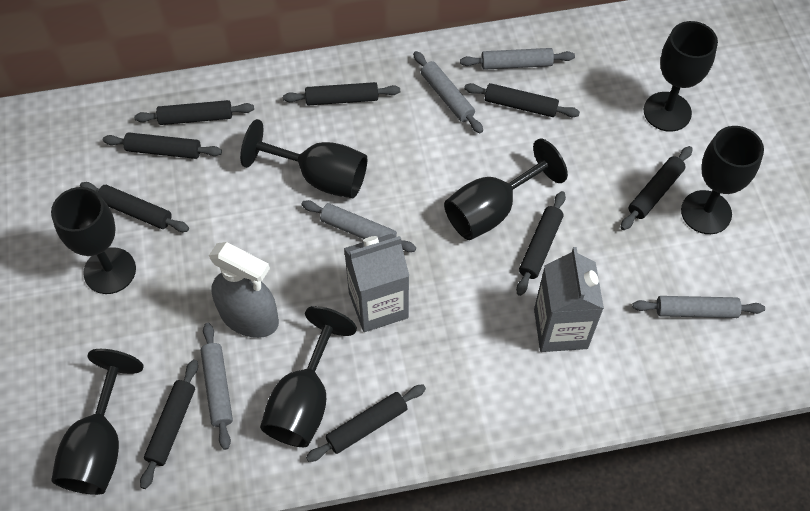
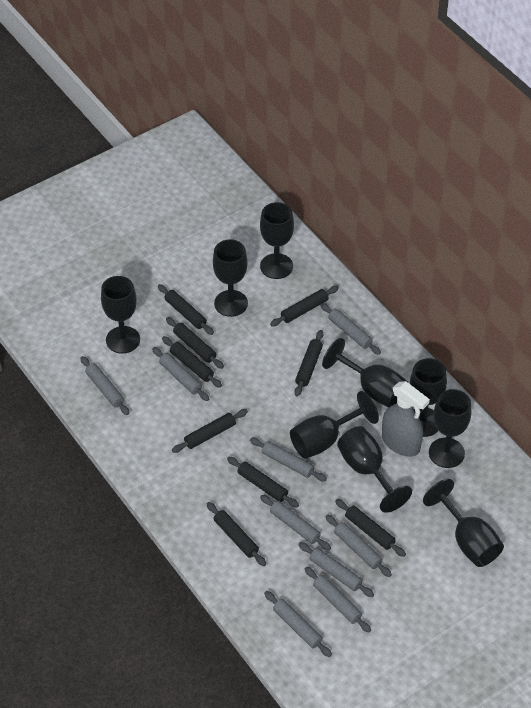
black goblet: [51,187,136,294] [51,349,143,495] [240,119,367,198] [260,306,357,447] [444,139,568,240] [644,21,718,132] [681,126,764,234] = 7 -> [101,276,140,354] [213,239,248,317] [260,202,294,279] [290,391,379,459] [322,338,408,407] [337,426,412,513] [410,358,447,437] [423,479,504,567] [429,389,471,468] = 9
grey carton: [344,233,409,332] [534,247,604,352] = 2 -> none = 0
grey rolling pin: [201,323,233,450] [301,200,416,252] [413,51,483,133] [460,48,575,70] [632,296,765,318] = 5 -> [81,356,129,415] [152,347,209,401] [250,438,327,481] [260,495,331,550] [264,591,332,657] [298,542,374,597] [305,567,371,633] [320,303,381,355] [326,515,392,577] = 9

